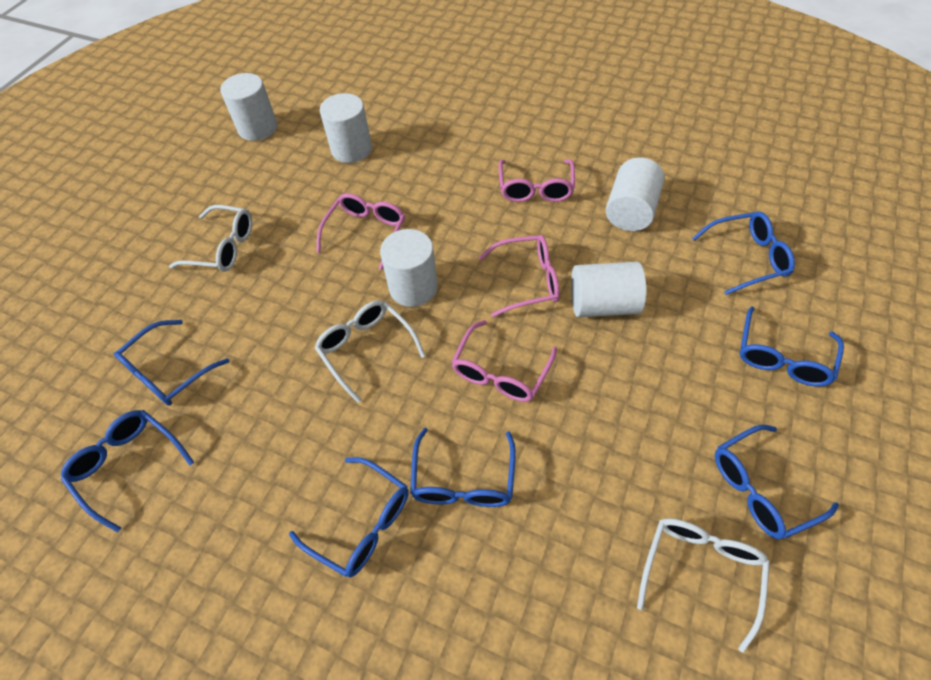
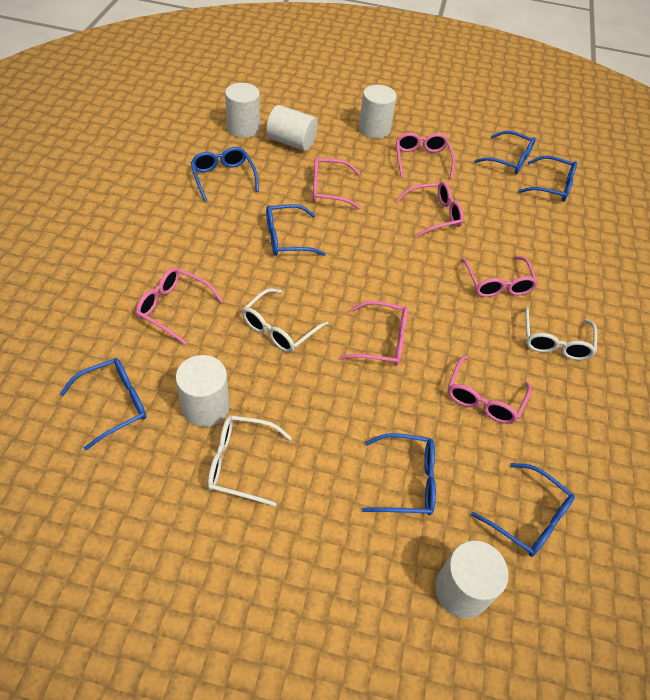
pink glasses: [317,193,405,270] [451,320,557,402] [479,235,560,317] [499,160,575,202] = 4 -> [136,267,223,345] [313,157,361,209] [340,301,408,366] [396,133,455,179] [396,181,464,238] [448,355,532,424] [461,256,538,297] = 7

